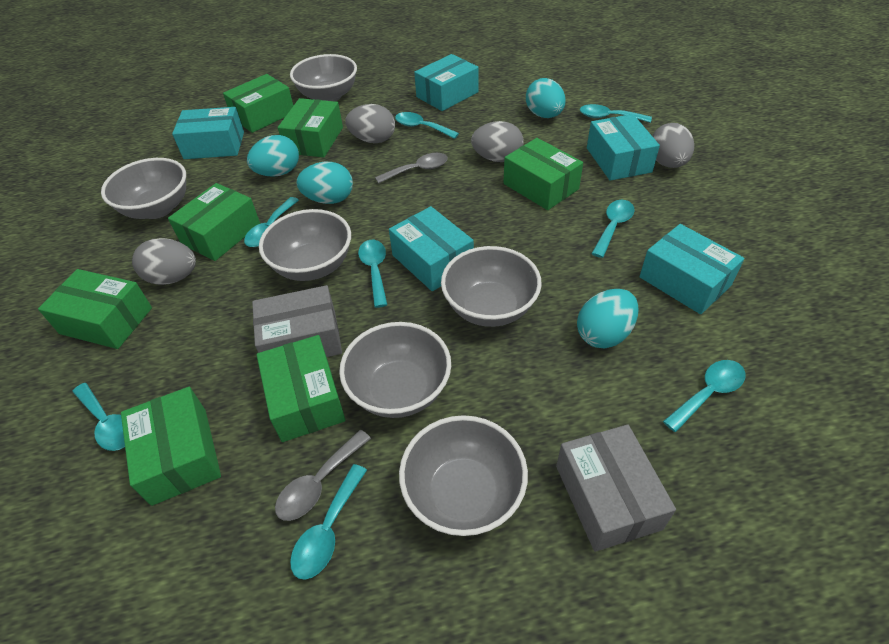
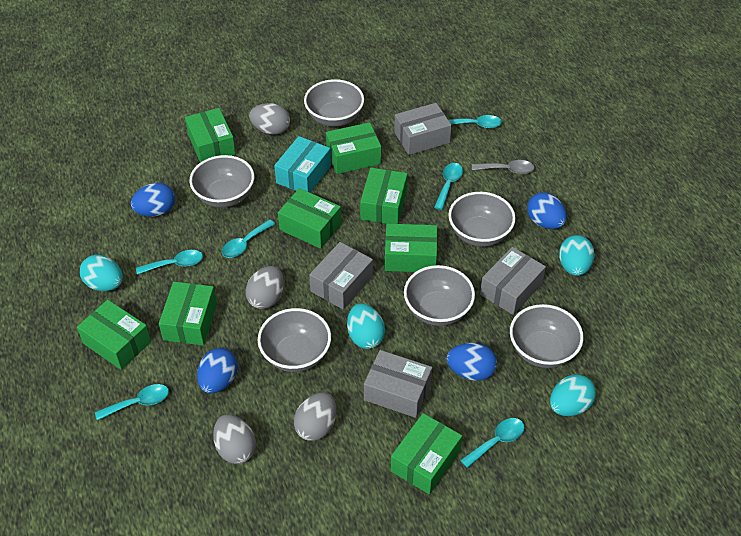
blue egg: none = 0 -> [131,183,175,217] [197,348,238,393] [447,343,497,381] [527,192,567,229] = 4
green box: [38,269,152,349] [121,387,221,506] [168,183,260,261] [223,74,293,133] [257,335,346,442] [278,98,343,157] [503,138,583,210] = 7 -> [77,300,151,370] [159,282,217,345] [185,108,236,162] [278,188,341,249] [326,122,381,174] [360,168,407,224] [385,224,437,272] [391,413,462,495] = 8
grey box: [252,285,342,357] [556,424,676,552] = 2 -> [309,242,373,310] [364,350,432,418] [394,103,452,155] [480,247,546,315] = 4
grey spoon: [275,430,371,521] [375,153,448,184] = 2 -> [472,160,535,174] = 1
turquoise box: [172,107,244,159] [389,206,474,291] [414,54,479,111] [587,114,660,181] [639,224,744,314] = 5 -> [274,136,331,193] = 1
turquoise spoon: [72,383,125,451] [244,197,299,247] [290,464,367,580] [358,240,387,308] [395,112,459,139] [580,104,652,123] [591,200,634,258] [663,360,746,432] = 8 -> [95,384,169,421] [136,250,203,275] [222,219,275,258] [434,163,463,210] [448,115,502,128] [460,418,524,468] = 6

